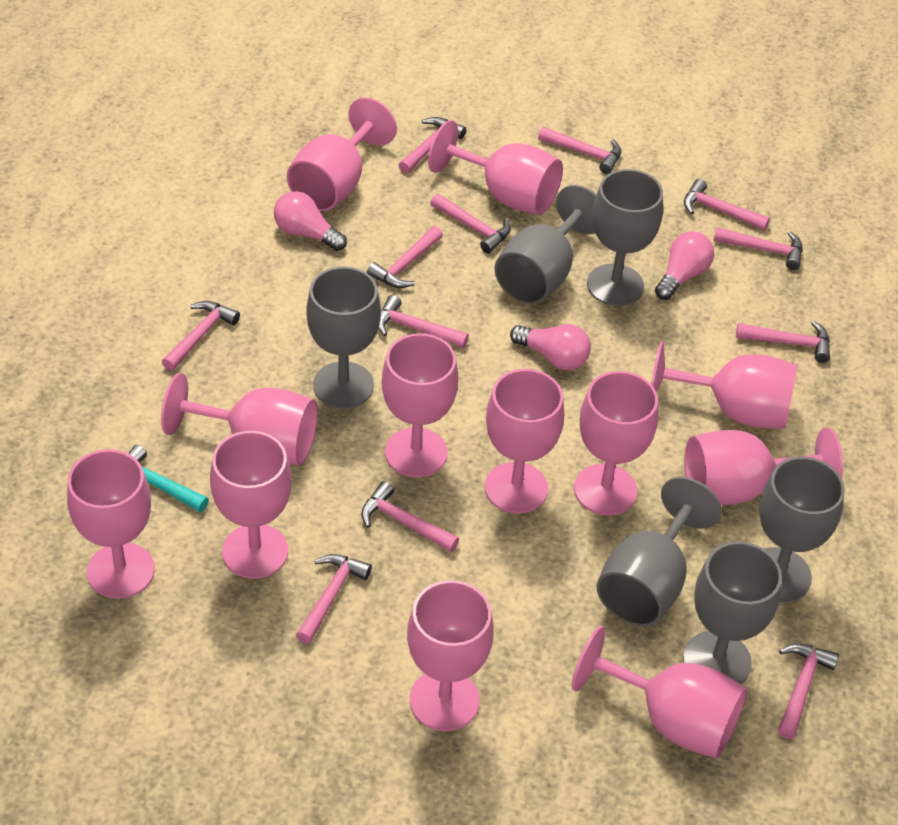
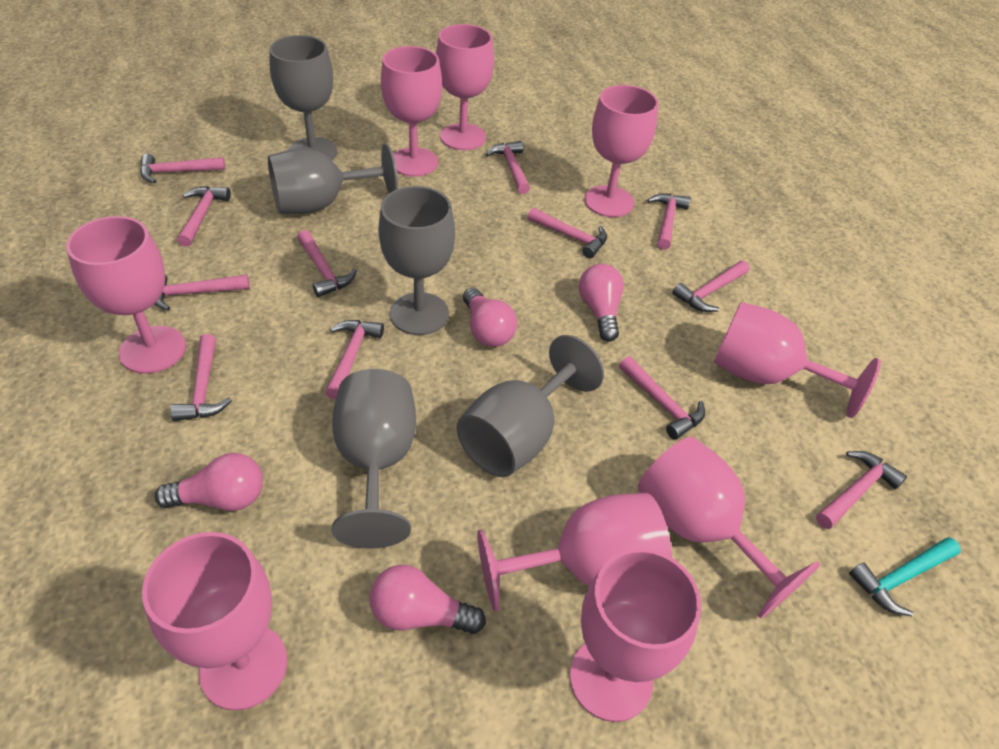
grey goblet: [306,266,381,409] [495,185,597,304] [587,169,663,306] [596,477,722,626] [683,542,782,685] [759,456,845,603] = 6 -> [268,143,398,214] [269,35,338,160] [331,369,416,549] [378,186,455,335] [456,335,604,477] = 5
pink goblet: [67,449,155,599] [161,373,318,465] [210,431,292,579] [287,97,397,211] [382,333,458,477] [407,580,494,731] [428,120,563,215] [485,369,564,514] [572,626,747,759] [574,371,658,515] [651,342,797,429] [684,428,843,505] = 12 -> [66,216,186,374] [142,532,287,711] [381,46,442,177] [436,24,494,150] [477,493,672,612] [569,548,701,722] [584,85,658,217] [638,437,820,618] [714,302,881,418] = 9
pink light bulb: [274,191,347,251] [510,324,591,370] [655,231,714,300] = 3 -> [155,453,263,511] [370,565,486,634] [463,288,517,347] [579,264,624,342] = 4

